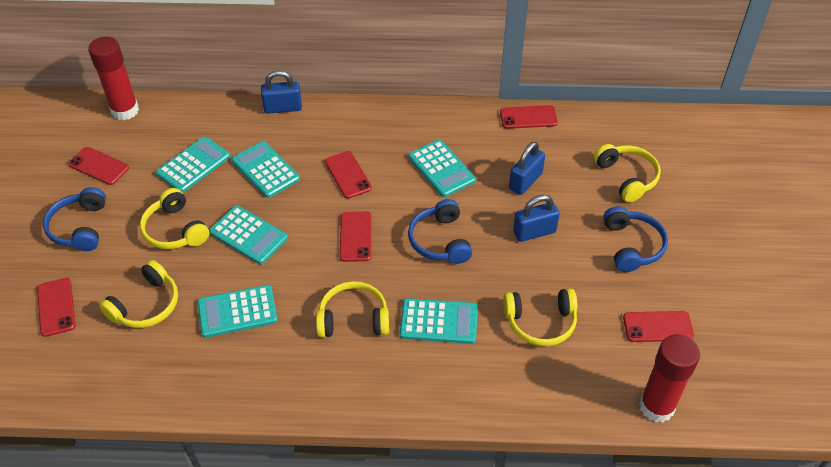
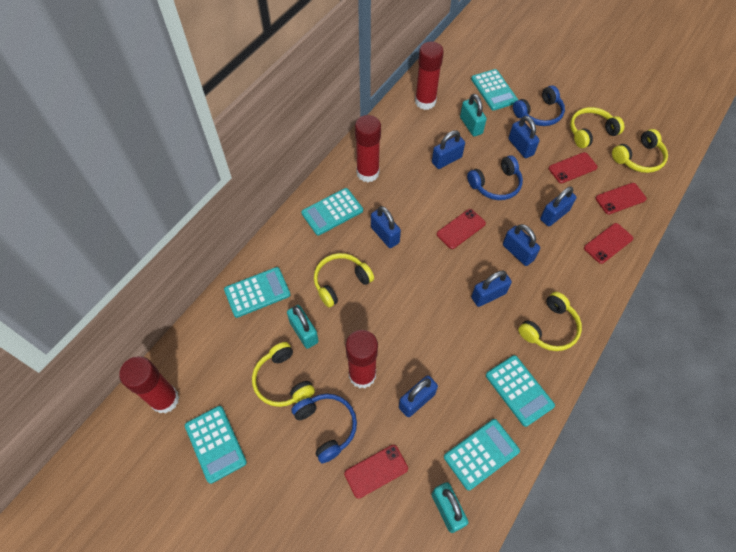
blue padlock: [261,70,302,114] [509,142,545,195] [513,195,560,242] = 3 -> [371,206,401,248] [399,375,438,417] [432,130,465,169] [471,271,512,307] [503,224,540,266] [508,116,540,158] [540,187,577,226] = 7
red glue stick: [88,36,139,120] [639,334,700,422] = 2 -> [119,356,180,414] [345,330,378,388] [355,115,381,182] [415,42,444,110] = 4
red phone: [37,278,76,337] [68,147,129,185] [325,151,372,199] [340,212,372,262] [500,105,558,129] [623,311,694,342] = 6 -> [344,445,408,499] [437,209,486,249] [549,152,598,183] [584,223,633,264] [595,183,647,214] = 5
turquoise padlock: none = 0 -> [287,305,319,349] [431,482,469,533] [460,94,487,136] = 3

